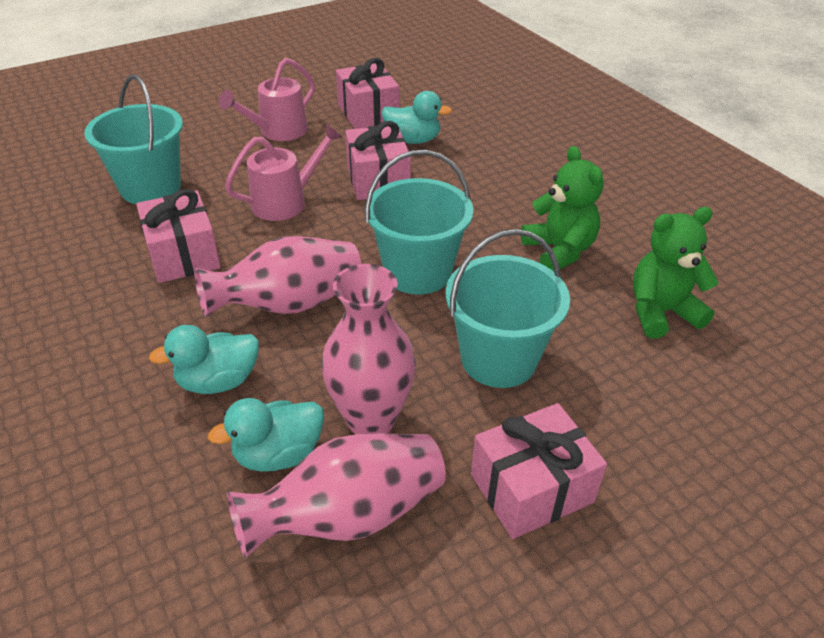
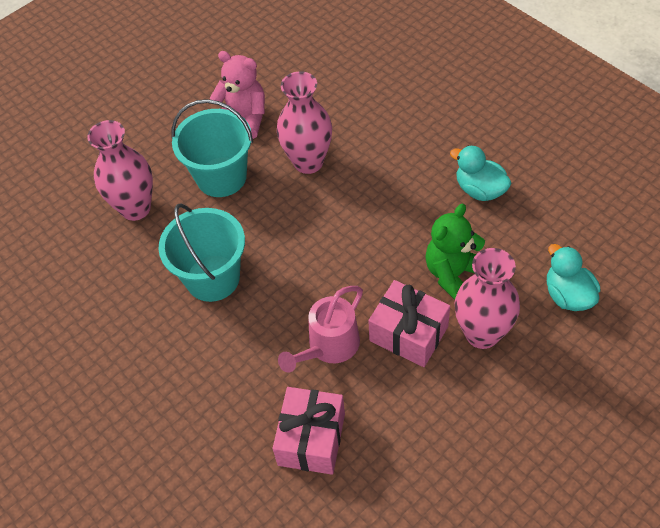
green teddy bear: [521,146,604,271] [633,207,719,339] = 2 -> [425,204,485,300] = 1
pink gift: [136,189,221,283] [336,58,399,129] [345,121,411,200] [471,403,607,539] = 4 -> [273,387,345,475] [368,280,450,367] = 2
pink teddy bear: none = 0 -> [210,51,265,139] = 1
pink watering can: [219,58,315,141] [225,124,342,221] = 2 -> [278,286,363,373] = 1
turquoise bucket: [85,74,183,204] [365,150,473,295] [446,229,570,388] = 3 -> [159,203,245,302] [171,99,253,197] = 2
turquoise duck: [149,325,259,394] [208,398,324,472] [382,91,452,144] = 3 -> [450,145,511,201] [547,244,601,311] = 2

